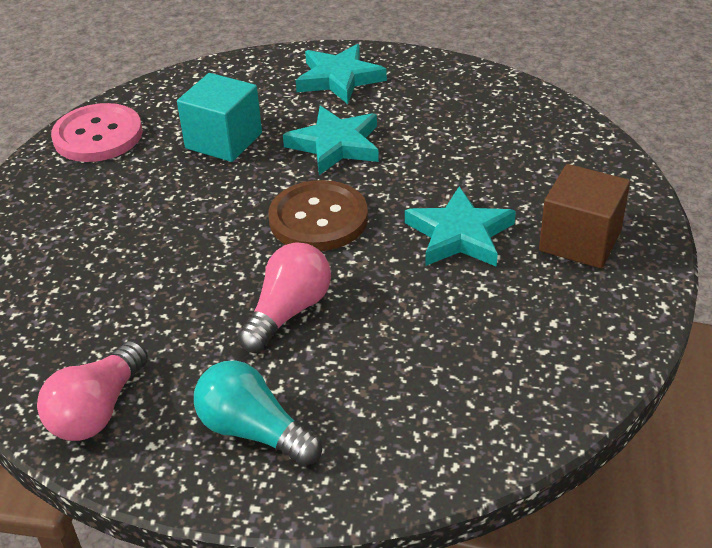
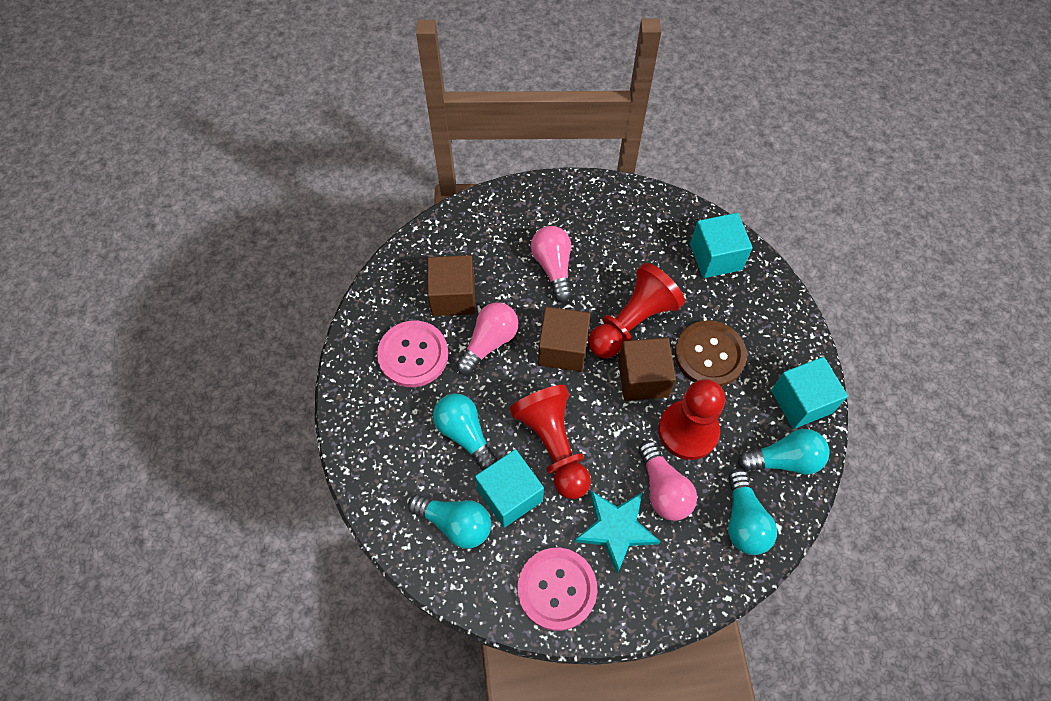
brown cube: [539,164,630,269] = 1 -> [427,255,475,316] [538,307,591,372] [618,338,676,401] = 3
pink button: [51,103,143,162] = 1 -> [377,320,448,387] [518,548,597,631] = 2
pink light bulb: [37,341,148,441] [238,242,331,352] = 2 -> [456,302,518,375] [531,226,572,302] [638,441,697,521] = 3
red pawn: none = 0 -> [509,385,591,499] [588,263,685,358] [658,379,725,460] = 3
turquoise cube: [177,73,262,162] = 1 -> [475,449,544,528] [690,213,753,278] [771,357,848,429] = 3
turquoise light bulb: [194,360,322,466] = 1 -> [408,494,491,549] [433,394,497,470] [728,469,777,555] [738,429,830,475] = 4
turquoise star: [283,106,379,175] [296,44,387,104] [405,186,516,267] = 3 -> [574,491,661,574] = 1

